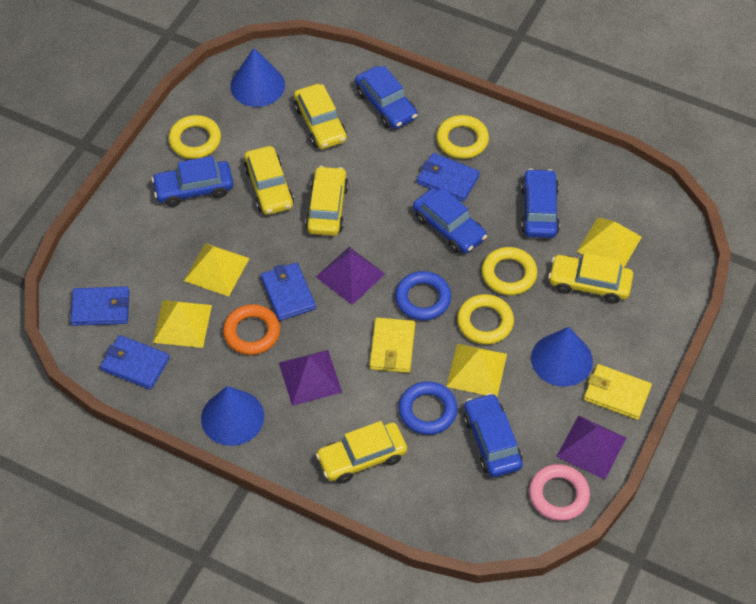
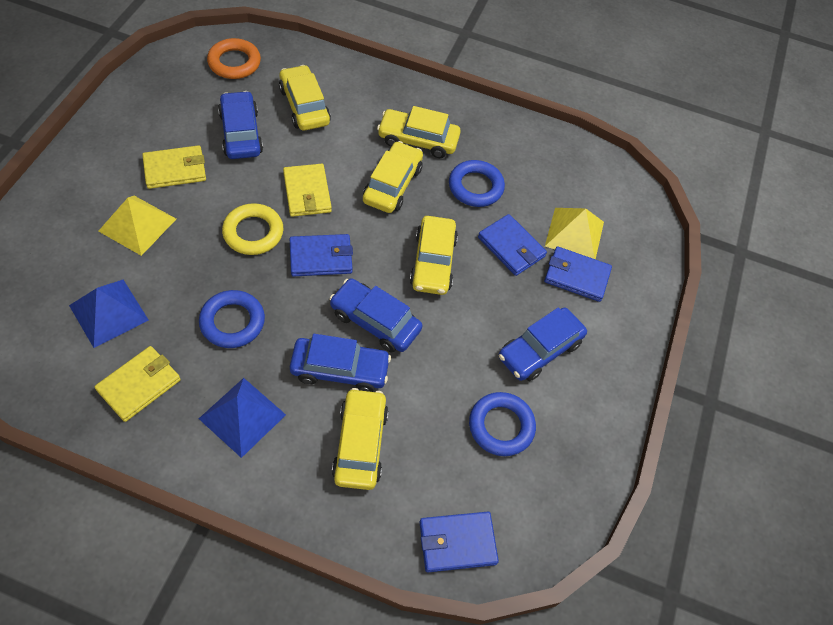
blue car: [151,156,233,207] [355,66,418,129] [413,188,487,254] [463,393,523,477] [521,168,560,238] = 5 -> [218,91,263,159] [290,334,391,392] [329,278,422,352] [499,307,587,381] = 4
blue cone: [201,386,264,446] [230,48,285,107] [531,327,593,387] = 3 -> none = 0
blue pyramid: none = 0 -> [69,280,148,348] [199,378,286,458] = 2
blue ring: [395,271,451,321] [399,381,458,435] = 2 -> [199,290,265,348] [449,160,505,207] [469,392,536,456] = 3
pink ring: [529,464,590,521] = 1 -> none = 0
purple pyramid: [279,350,342,406] [316,247,385,305] [556,415,626,480] = 3 -> none = 0
yellow pyramid: [153,300,212,348] [184,243,250,297] [446,344,507,397] [577,217,642,268] = 4 -> [98,196,176,256] [545,208,604,260] = 2
yellow ring: [168,115,221,159] [436,115,489,159] [457,294,514,345] [482,247,537,295] = 4 -> [222,203,283,255] = 1
yellow wallet: [369,317,415,373] [584,364,652,420] = 2 -> [95,346,181,422] [142,145,206,189] [283,164,332,217] = 3

